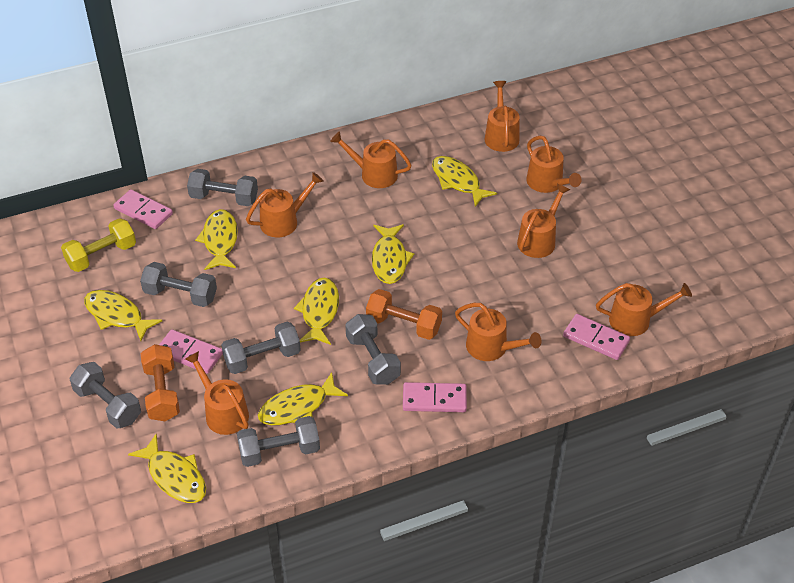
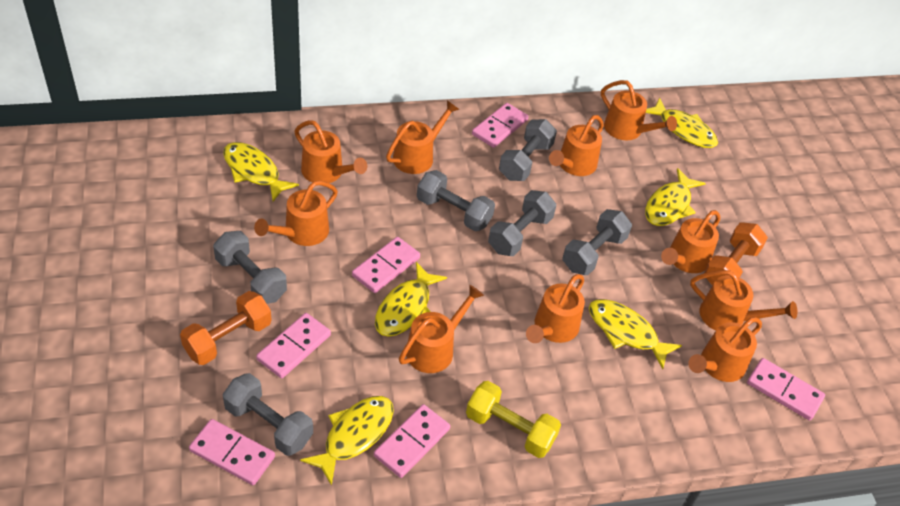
orange watering can: [185,351,249,435] [246,172,324,237] [330,132,412,188] [455,303,541,361] [485,81,520,152] [517,184,570,258] [526,136,581,193] [596,283,692,336] = 8 -> [254,181,338,246] [294,120,367,183] [386,100,460,174] [399,285,484,373] [526,274,585,343] [549,115,604,176] [601,80,677,140] [661,210,720,273] [688,317,762,382] [690,270,798,331] = 10
pink domino: [113,189,173,229] [159,329,223,374] [403,382,467,412] [563,314,630,360] = 4 -> [189,419,275,485] [256,313,331,378] [352,237,420,293] [374,404,450,478] [472,103,528,148] [747,358,825,421] = 6
yellow fish: [84,290,162,341] [128,434,206,503] [195,209,238,270] [258,372,348,425] [294,278,339,345] [372,224,414,284] [432,156,497,207] = 7 -> [223,142,299,202] [300,396,394,486] [375,262,447,337] [589,299,682,369] [645,168,706,226] [646,98,718,148] = 6

